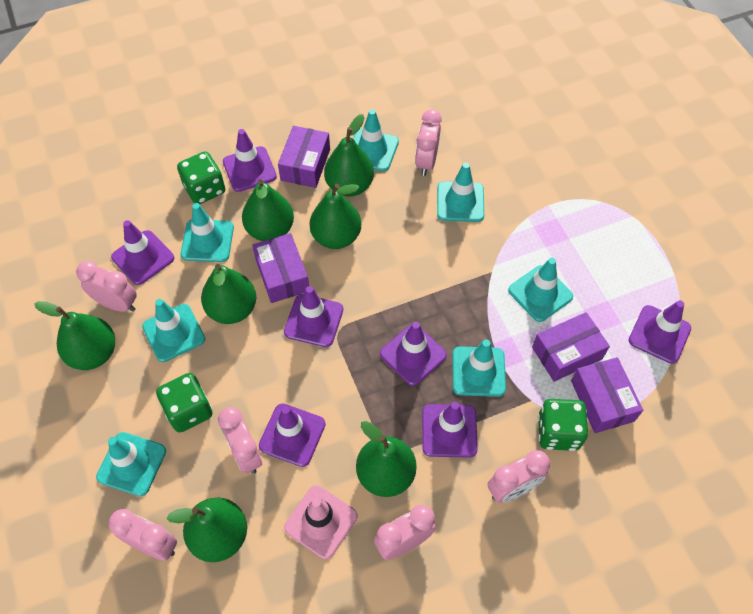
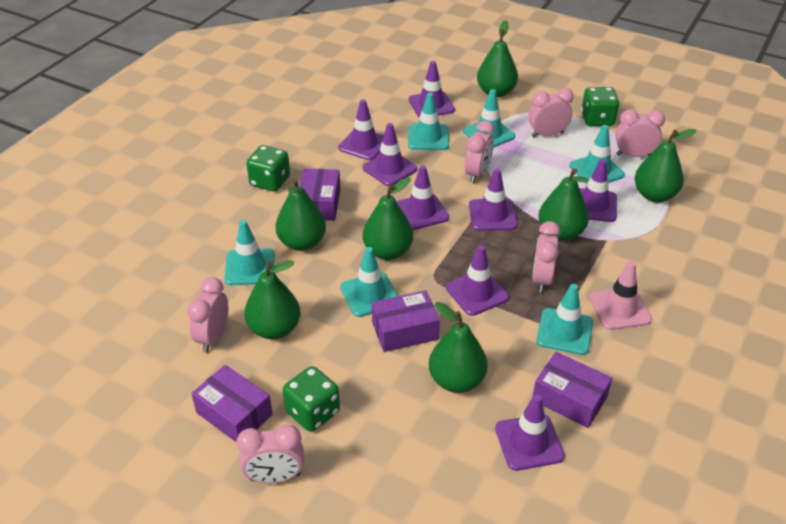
purple traffic cone: [111,220,174,285] [223,129,277,192] [259,403,326,467] [284,286,343,347] [380,322,447,386] [422,402,478,458] [629,300,691,364] = 7 -> [338,99,384,160] [363,123,418,186] [396,165,449,230] [409,61,455,118] [446,245,509,316] [469,169,518,231] [495,394,565,471] [579,159,617,222] = 8
turquoise traffic cone: [96,432,166,496] [142,299,205,362] [181,203,234,262] [353,109,399,172] [437,163,484,222] [452,339,506,397] [508,258,573,322] = 7 -> [224,220,275,285] [340,247,398,317] [408,93,449,150] [463,89,515,147] [536,284,593,355] [569,125,625,184] = 6

